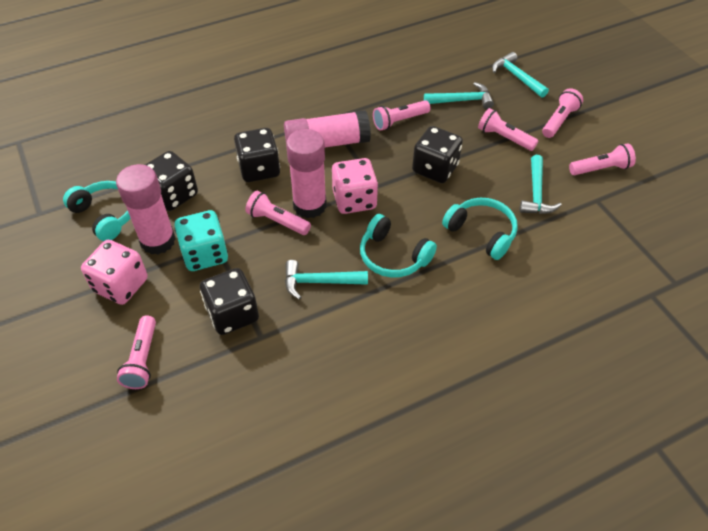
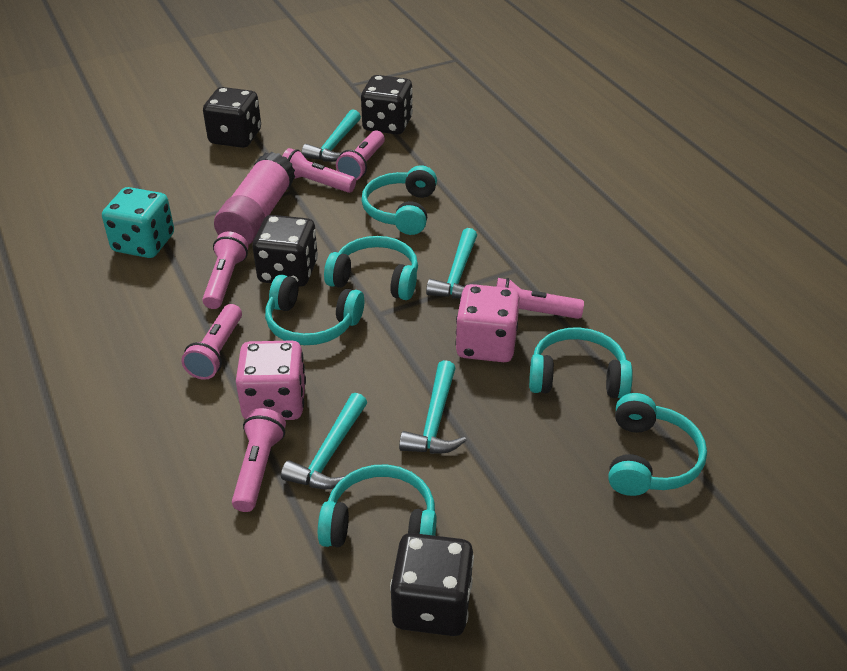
pink glue stick: [116,164,176,255] [284,110,371,148] [286,129,327,218] = 3 -> [214,152,295,245] = 1
turquoise headphones: [63,181,130,241] [360,214,437,278] [442,198,518,260] = 3 -> [265,275,364,345] [318,465,436,547] [324,236,418,300] [361,165,437,235] [529,327,633,398] [608,393,707,496] = 6

